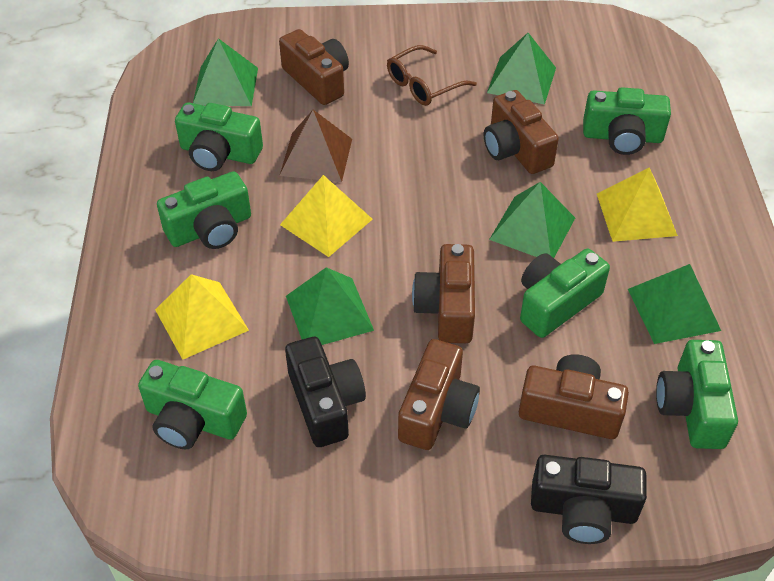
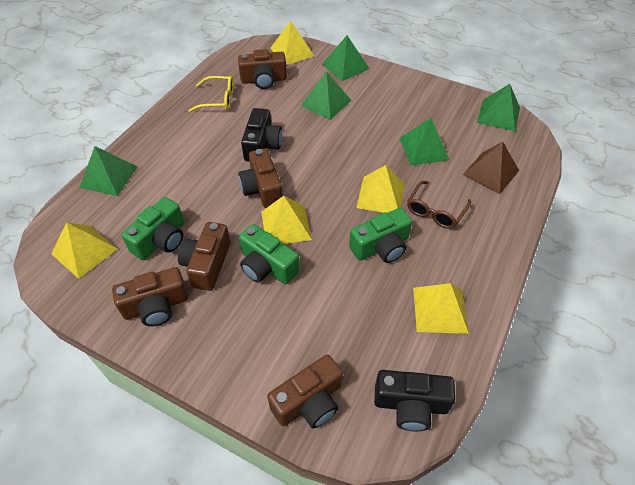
green camera: [138,360,247,449] [157,171,251,249] [175,103,263,171] [520,248,610,338] [583,87,671,155] [656,340,738,449] = 6 -> [121,197,184,260] [239,224,300,284] [349,208,412,263] = 3
yellow glasses: none = 0 -> [189,76,234,112] = 1
yellow pyramid: [155,274,249,360] [280,175,373,257] [597,167,678,242] = 3 -> [51,222,118,279] [261,196,312,244] [270,21,314,65] [356,165,405,213] [413,283,469,334] = 5

